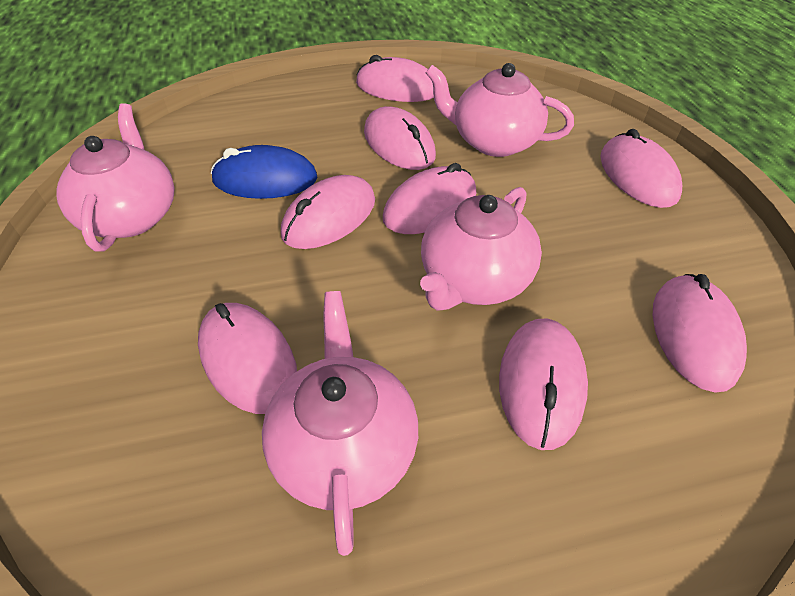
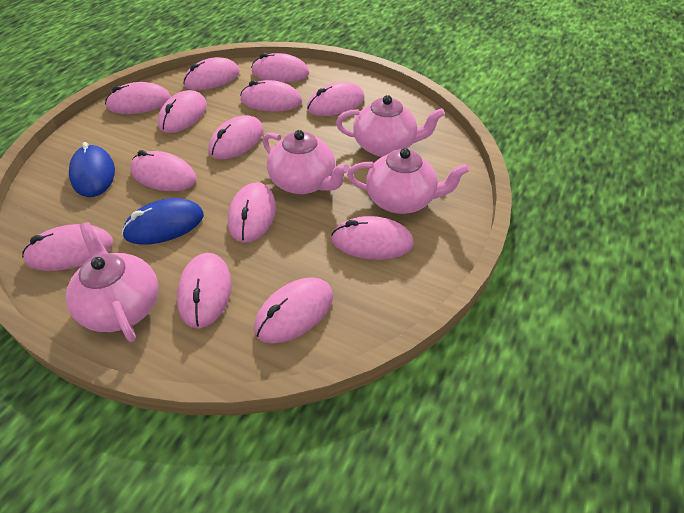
blue mouse: [211,145,318,199] = 1 -> [69,142,115,197] [122,198,204,245] = 2
pink mouse: [198,303,297,414] [281,175,375,249] [356,55,434,102] [364,106,436,170] [383,163,477,234] [499,319,588,450] [600,129,682,208] [652,274,747,393] = 8 -> [22,224,113,271] [105,82,171,114] [130,150,197,191] [158,90,207,133] [177,253,231,328] [183,57,240,90] [209,115,264,159] [228,182,276,243] [240,80,302,112] [251,53,309,82] [254,277,333,344] [307,82,365,116] [331,216,414,260] = 13

